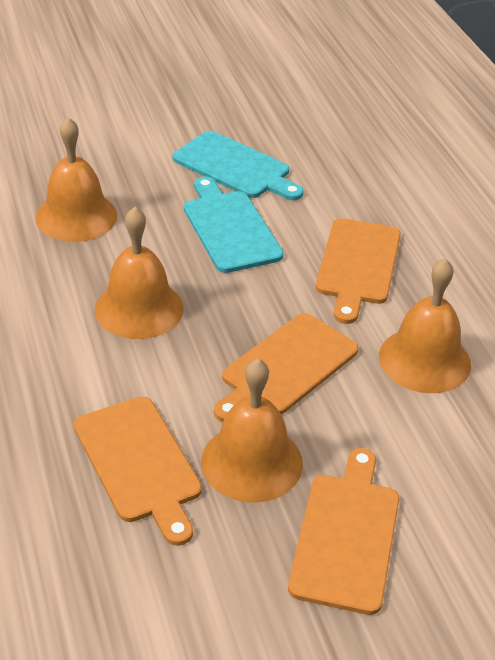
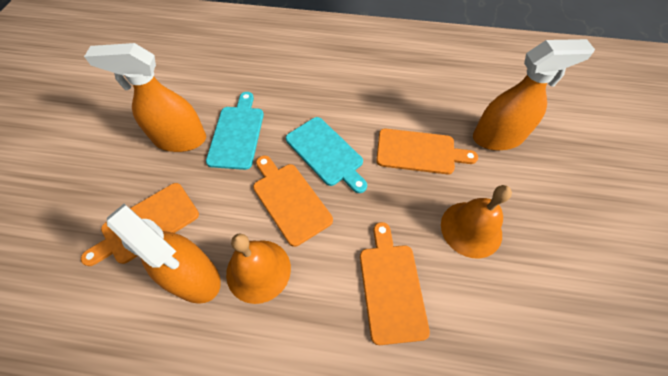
orange bell: [36,117,117,242] [94,207,184,339] [201,359,303,503] [379,258,471,393] = 4 -> [226,233,291,304] [441,185,512,259] = 2
orange spray bottle: none = 0 -> [84,43,206,152] [107,204,221,304] [473,39,595,150] = 3

